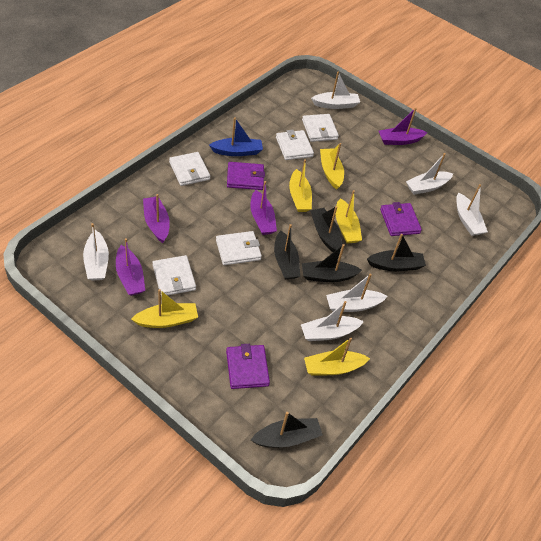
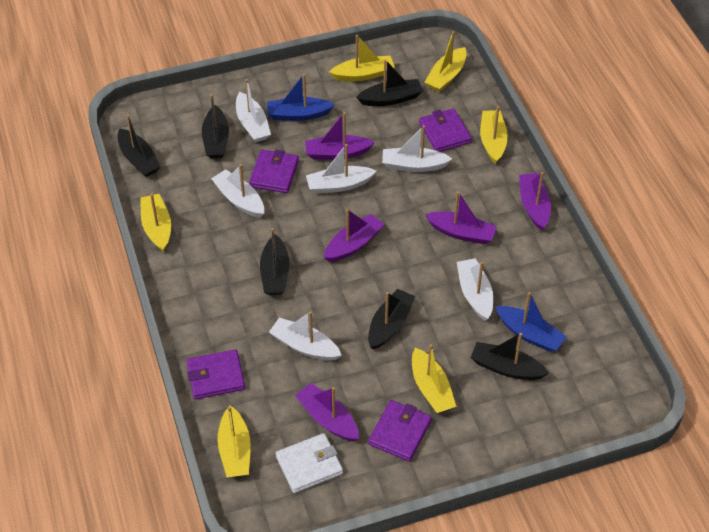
black boat: [251,412,323,447] [274,224,300,279] [302,244,362,282] [310,206,342,252] [367,234,426,271] = 5 -> [118,115,161,177] [202,94,229,158] [260,228,290,295] [356,59,423,106] [368,289,415,350] [470,333,549,380] = 6
blue boat: [209,117,263,156] = 1 -> [267,74,335,121] [495,292,566,352] = 2
purple boat: [116,238,145,296] [143,194,170,243] [250,181,277,235] [379,107,428,145] = 4 -> [295,383,359,441] [305,112,375,160] [324,209,384,262] [425,191,497,244] [519,172,551,230] = 5
purple wallet: [226,344,270,389] [227,162,265,190] [380,202,422,236] = 3 -> [186,349,245,400] [249,150,299,193] [368,400,432,462] [419,108,472,152] = 4
white wallet: [152,255,196,296] [169,152,210,186] [216,231,262,265] [276,130,314,160] [302,114,339,142] = 5 -> [276,433,343,493] = 1
yellow boat: [131,289,198,328] [289,159,312,212] [304,337,370,375] [320,143,344,190] [336,190,362,244] = 5 -> [140,194,171,252] [218,405,251,477] [329,35,395,81] [412,344,457,413] [424,31,467,92] [480,106,508,164] = 6

